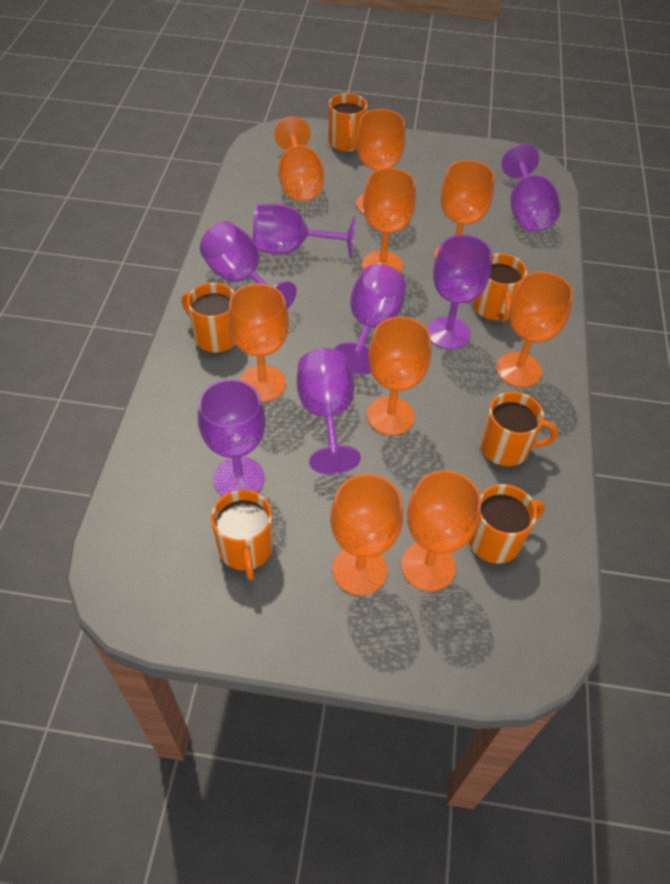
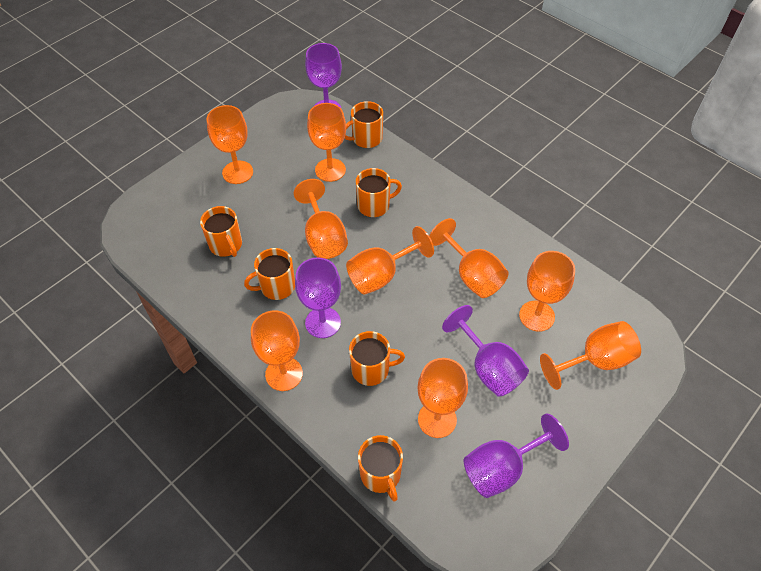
purple goblet: [198,379,265,496] [200,221,297,310] [253,203,356,258] [297,348,361,474] [335,264,406,375] [427,235,492,349] [502,144,561,232] = 7 -> [295,257,341,338] [305,43,342,108] [442,305,529,397] [464,413,569,498] = 4

